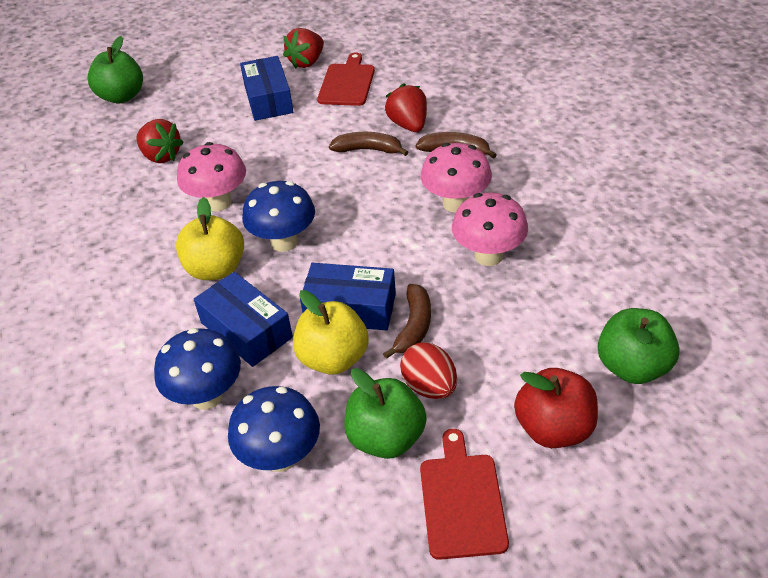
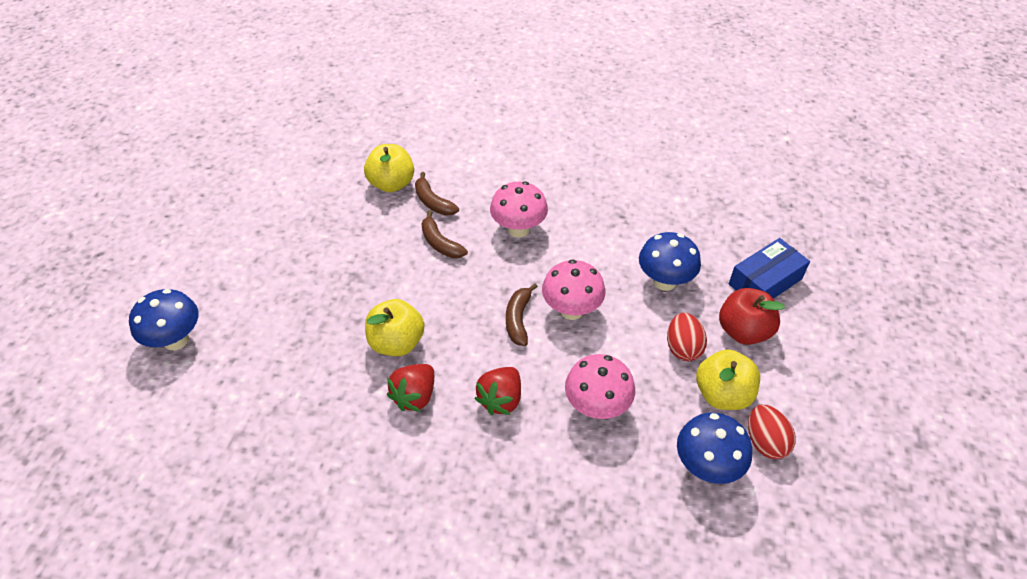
blue box: [194,272,293,367] [240,56,293,121] [300,263,396,331] = 3 -> [729,238,810,299] = 1
green apple: [87,36,143,103] [344,368,427,459] [598,308,680,384] = 3 -> none = 0
red cutting board: [317,52,375,106] [420,429,509,560] = 2 -> none = 0
red egg: [400,342,457,399] = 1 -> [667,313,707,361] [748,405,796,459] = 2
red strawberry: [136,119,184,163] [283,28,324,68] [385,83,427,132] = 3 -> [387,364,434,412] [474,367,521,415] = 2
yellow apple: [176,197,244,280] [293,290,369,375] = 2 -> [364,144,414,192] [365,299,425,356] [696,349,760,410] = 3

